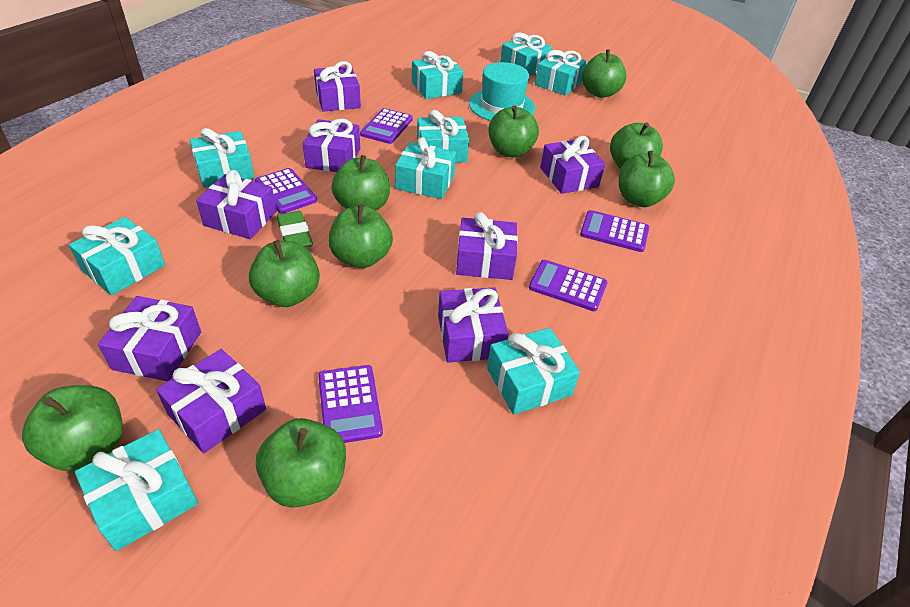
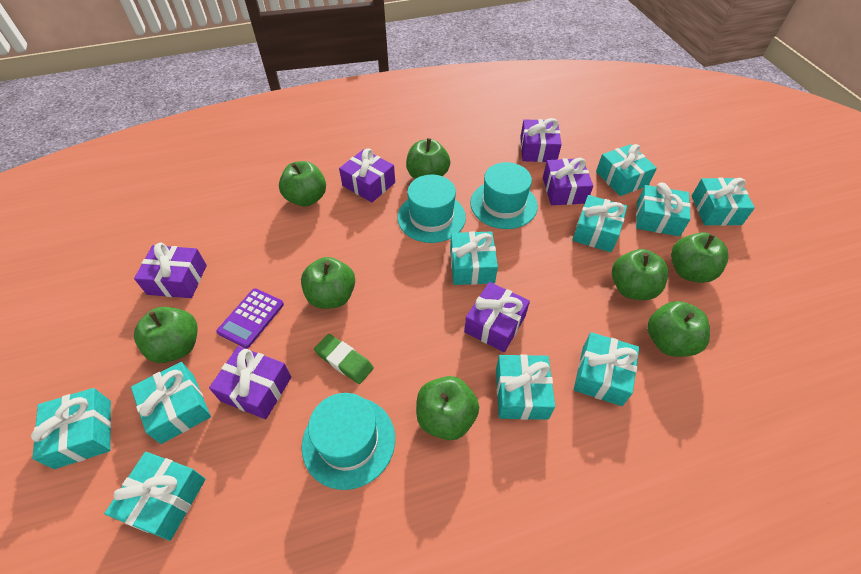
green apple: [22,385,123,471] [249,240,320,307] [256,418,346,508] [328,204,393,268] [332,155,390,211] [489,105,539,158] [582,49,626,98] [610,123,663,169] [619,151,675,207] = 9 -> [134,307,198,363] [279,161,326,207] [301,257,355,309] [406,138,450,179] [416,376,479,440] [612,249,668,300] [647,301,710,357] [671,232,729,283] = 8
purple calculator: [255,168,317,214] [318,365,383,443] [360,108,413,144] [529,260,608,311] [580,210,649,252] = 5 -> [216,288,284,348] = 1
purple gift: [98,296,201,381] [156,349,266,453] [196,170,276,239] [303,118,360,172] [314,61,361,112] [438,287,509,363] [456,212,518,280] [540,136,605,194] = 8 -> [134,243,207,298] [209,346,291,419] [339,148,395,203] [464,282,530,352] [520,118,562,162] [543,158,593,205] = 6
turquoise gift: [69,217,165,295] [75,429,198,551] [190,128,255,188] [395,137,456,199] [412,51,464,99] [417,110,469,163] [487,328,580,415] [500,33,552,75] [535,50,587,96] = 9 -> [31,388,111,469] [104,452,206,541] [131,362,211,444] [450,231,498,285] [496,354,555,420] [572,195,627,252] [574,332,639,406] [596,144,657,196] [636,182,691,236] [692,178,755,226] = 10
turquoise hat: [469,62,535,121] = 1 -> [302,393,395,490] [397,175,466,243] [470,162,538,229] = 3

